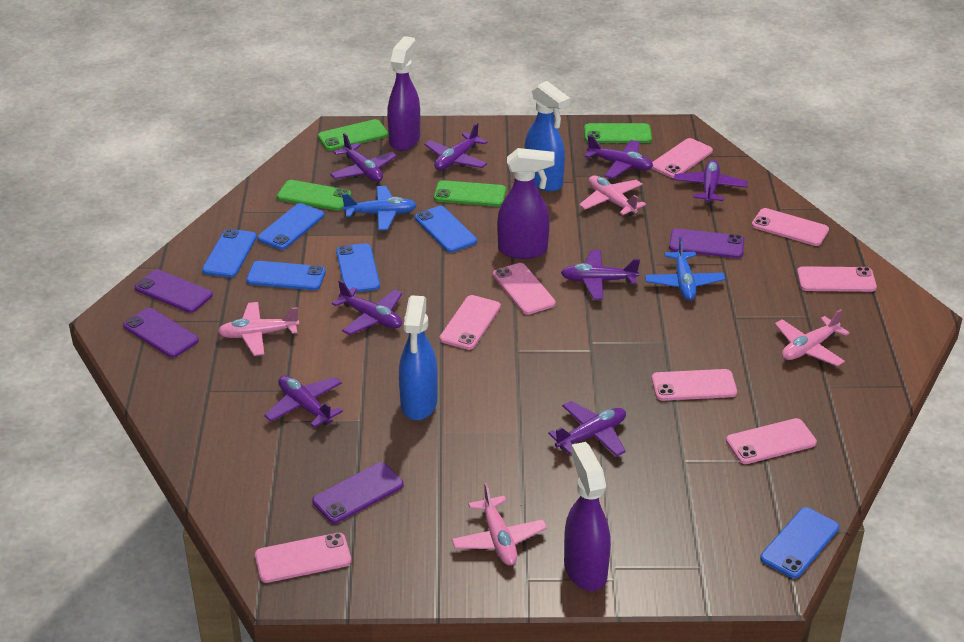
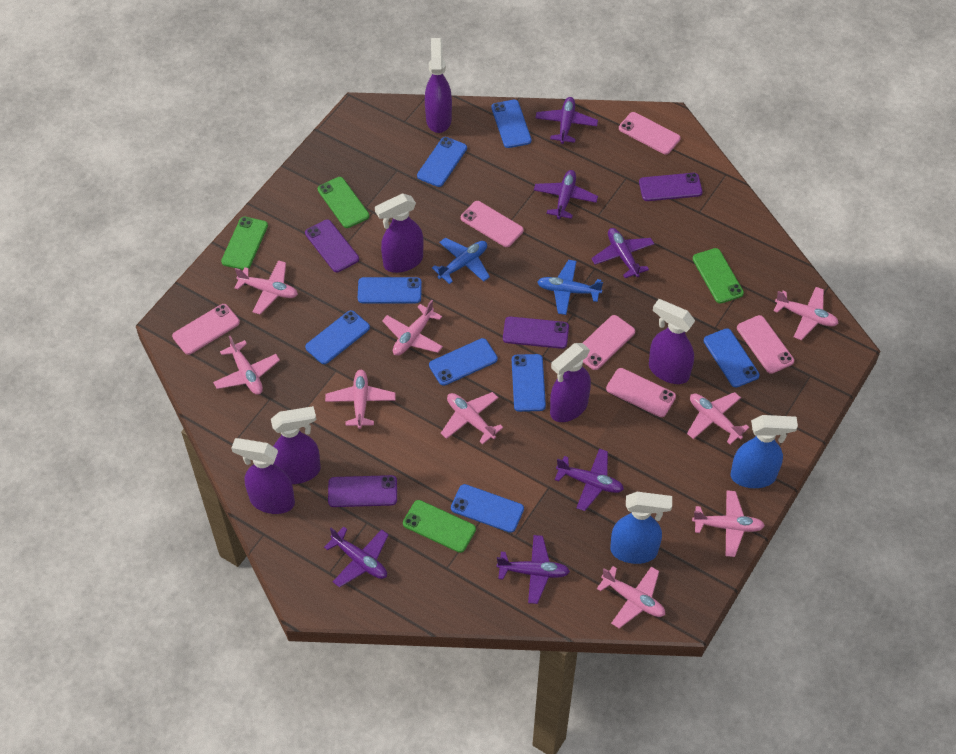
blue phone: [202,229,257,278] [246,261,326,290] [258,203,324,250] [336,243,380,293] [415,206,477,252] [760,507,839,578] = 6 -> [305,310,370,364] [358,277,422,303] [417,137,467,187] [429,338,498,386] [451,484,524,533] [491,100,531,148] [512,354,546,412] [704,328,760,387] = 8
pink phone: [255,533,351,583] [440,295,501,350] [493,263,556,315] [652,138,713,178] [652,369,737,401] [726,418,817,464] [752,208,829,246] [797,266,877,292] = 8 -> [172,304,240,355] [461,201,524,247] [583,315,635,370] [606,368,676,417] [619,112,680,155] [737,315,794,374] = 6
pink plane: [218,302,299,356] [452,483,547,565] [579,175,646,216] [775,309,850,366] = 4 -> [213,336,280,395] [234,260,298,315] [325,370,396,429] [382,300,443,356] [441,392,503,445] [597,566,665,628] [687,392,749,445] [692,490,765,557] [774,287,839,340] = 9
purple plane: [264,375,343,427] [330,133,397,182] [332,280,402,335] [425,123,488,170] [548,401,626,456] [561,250,640,300] [585,135,653,179] [674,160,748,205] = 8 -> [324,527,389,587] [497,535,570,604] [534,170,598,219] [535,97,598,144] [555,449,624,511] [591,228,654,278] = 6
purple spray bottle: [387,36,420,151] [497,148,555,259] [564,442,611,591] = 3 -> [231,438,295,514] [271,406,321,484] [375,193,423,273] [425,38,452,133] [550,343,591,422] [649,299,695,384] = 6

